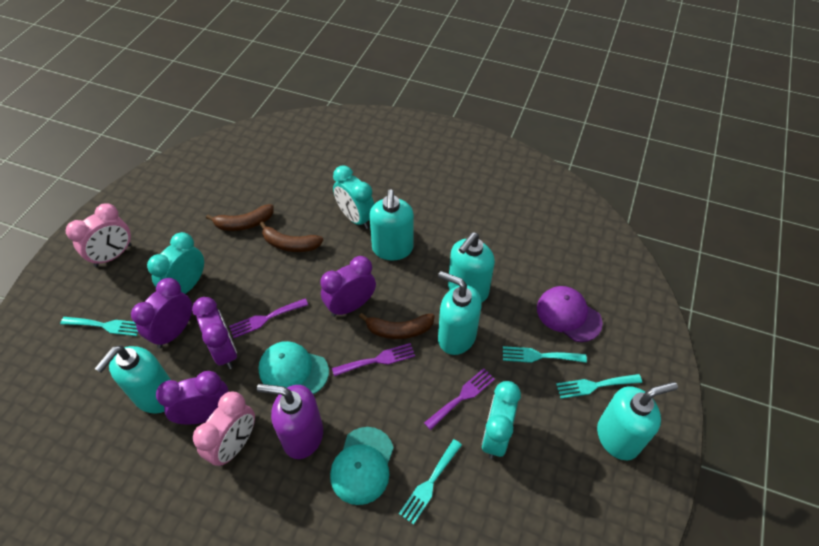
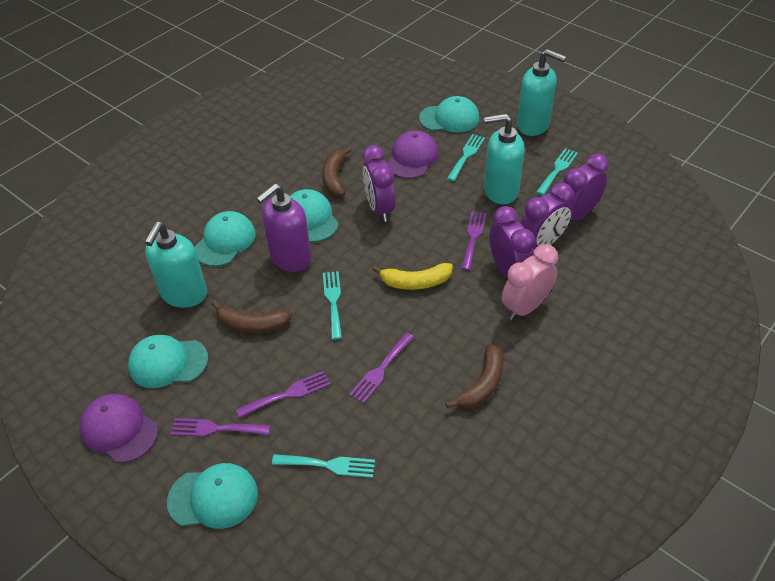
pink clock: [66,203,131,267] [193,391,255,466] = 2 -> [502,244,558,320] = 1
purple cap: [537,286,603,342] = 1 -> [80,394,158,463] [387,130,439,179] = 2
purple fork: [229,299,308,338] [332,343,415,376] [424,368,495,430] = 3 -> [170,418,270,437] [236,371,331,418] [349,332,414,404] [461,211,487,271] = 4
turquoise cap: [259,341,329,394] [330,427,394,505] = 2 -> [128,335,208,388] [167,463,258,529] [194,211,256,266] [290,189,339,242] [419,96,479,132] = 5
turquoise clock: [147,232,204,294] [333,165,374,229] [482,381,521,459] = 3 -> none = 0
turquoise soap dispenser: [95,345,171,413] [369,189,414,261] [438,271,482,355] [448,232,495,302] [597,382,678,460] = 5 -> [145,222,207,308] [484,114,525,204] [517,49,566,136] = 3
yellow banana: none = 0 -> [372,263,453,290] = 1

